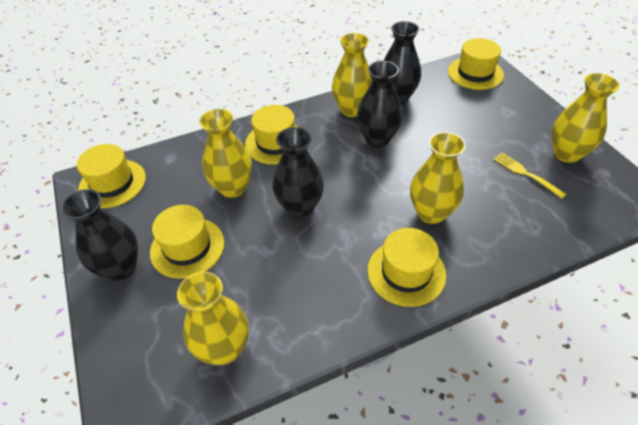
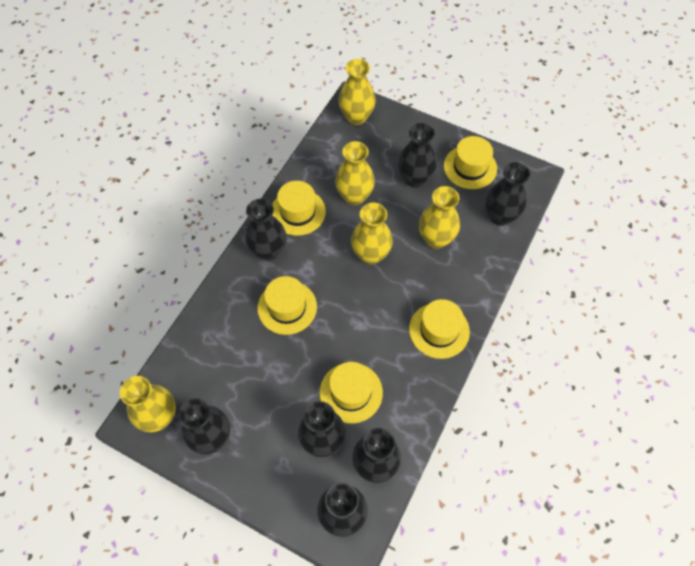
black vase: [61,189,138,281] [272,127,324,218] [357,61,402,148] [383,21,421,104] = 4 -> [179,398,230,454] [245,199,286,261] [298,401,346,457] [317,483,368,537] [352,428,401,483] [398,123,437,188] [485,162,530,226] = 7
yellow fork: [493,153,566,199] = 1 -> none = 0

